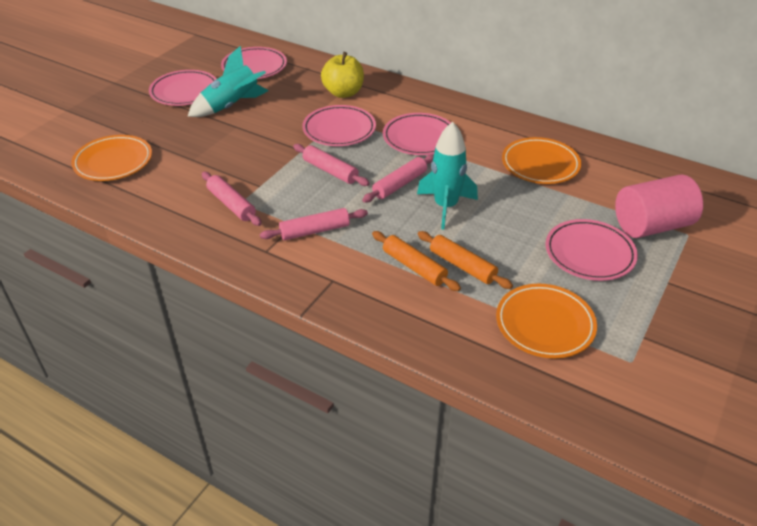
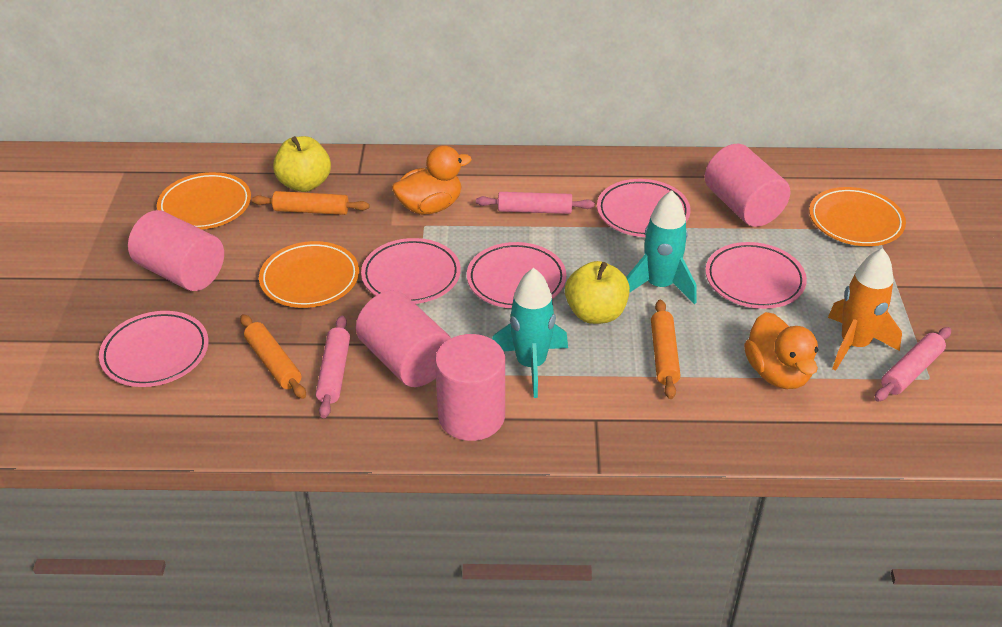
orange duck: none = 0 -> [392,146,472,215] [744,312,818,389] = 2
orange rocket: none = 0 -> [828,248,902,371] = 1
orange rolling pin: [372,231,461,291] [418,231,513,289] = 2 -> [240,314,306,399] [252,191,370,215] [651,300,681,399] = 3
pink cylinder: [615,174,703,238] = 1 -> [128,210,224,291] [356,290,451,387] [435,334,505,441] [705,144,790,227] = 4
pink rolling pin: [202,172,262,226] [260,208,368,240] [293,144,370,186] [362,154,434,203] = 4 -> [316,316,350,418] [476,192,595,214] [874,327,951,402] = 3
yellow apple: [321,52,364,98] = 1 -> [273,136,331,192] [565,261,630,324] = 2

